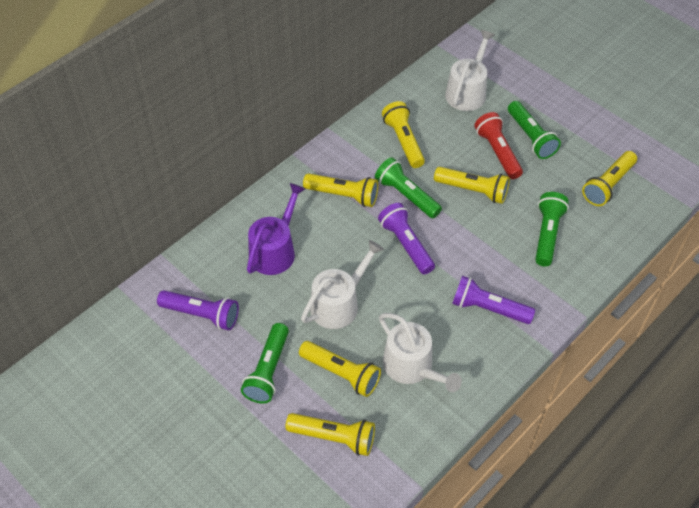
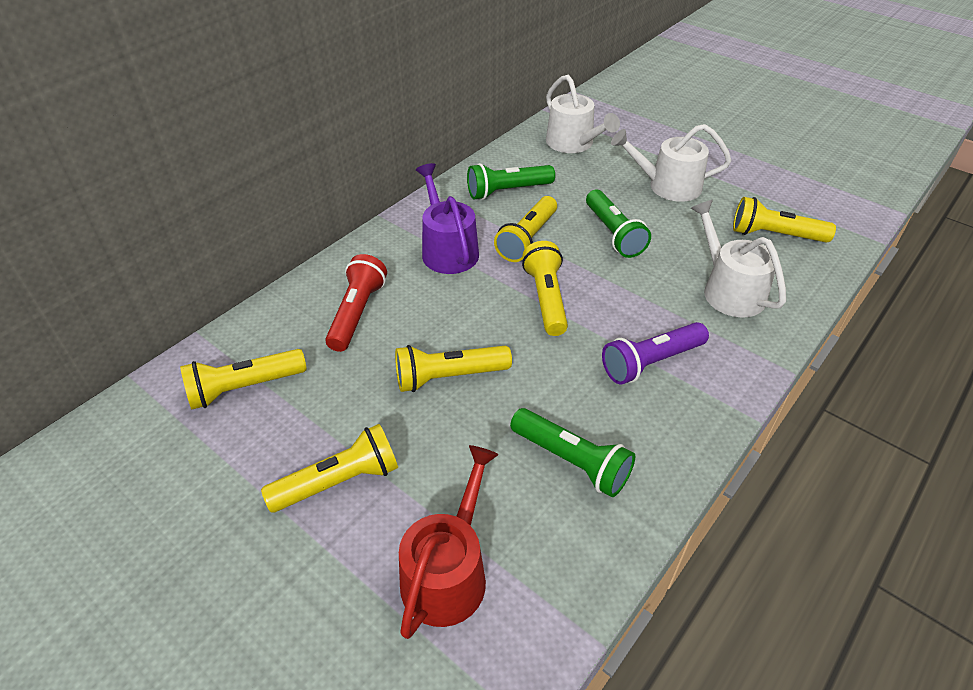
green flashlight: [241,323,289,404] [375,157,442,218] [508,101,561,159] [535,192,569,266] = 4 -> [467,163,555,200] [510,408,635,497] [586,190,651,258] = 3
purple flashlight: [157,290,239,330] [378,203,435,274] [452,276,535,324] = 3 -> [602,322,709,384] = 1
red watering can: none = 0 -> [399,445,499,639] = 1

